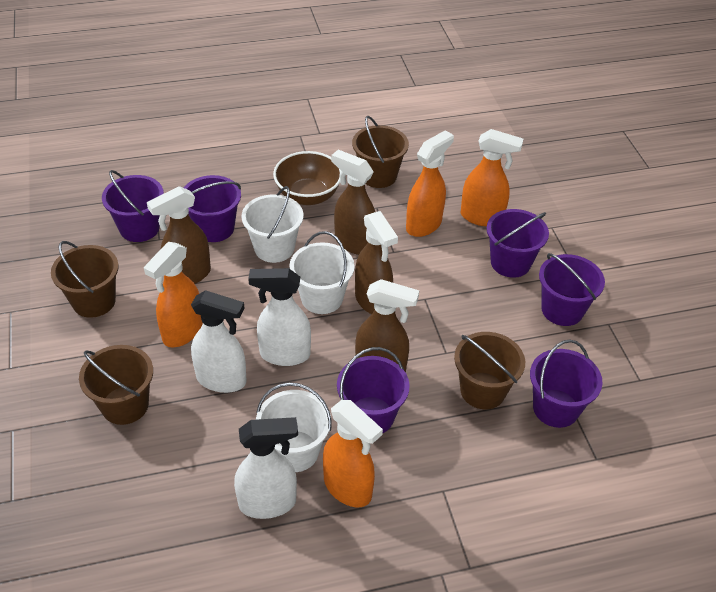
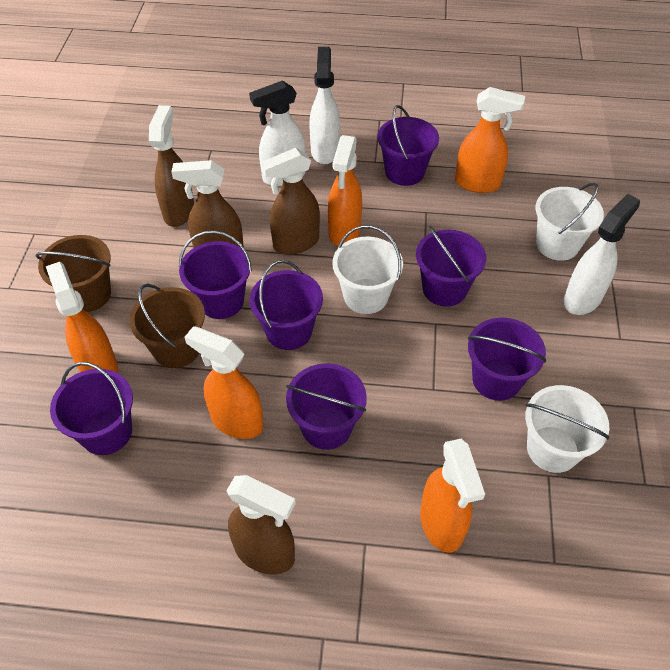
brown bowl: [273,151,341,205] = 1 -> none = 0
brown bucket: [51,241,119,318] [79,345,153,425] [352,116,409,188] [454,332,525,409] = 4 -> [35,235,111,312] [129,284,205,368] = 2
orange spray bottle: [144,242,203,347] [323,400,383,507] [406,130,454,237] [461,129,523,226] = 4 -> [46,262,118,373] [184,326,263,439] [328,135,362,246] [420,439,485,553] [455,87,525,193] = 5
purple bucket: [102,170,164,242] [183,175,241,242] [337,347,410,433] [486,209,549,278] [530,339,602,428] [539,253,605,326] = 6 -> [50,362,133,455] [179,230,252,319] [250,260,323,350] [286,363,367,450] [378,105,439,186] [416,226,486,307] [468,318,546,401] = 7

